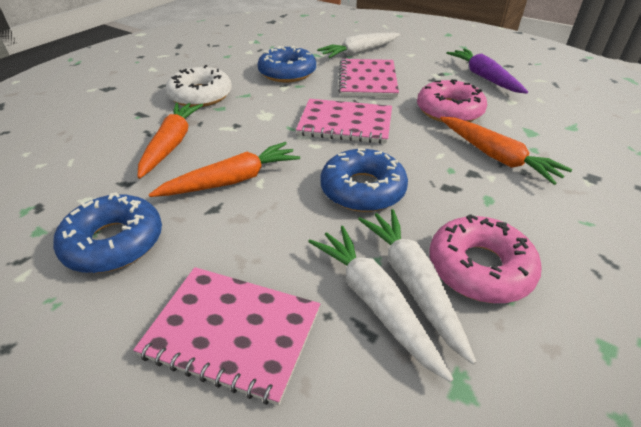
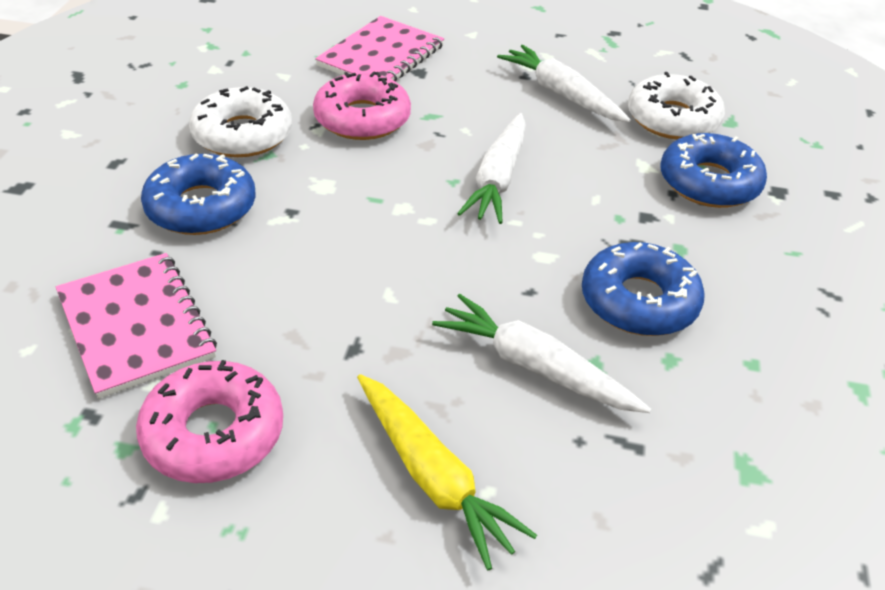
orange carrot: [137,103,203,179] [149,142,300,197] [440,117,572,185] = 3 -> none = 0
pink notebook: [133,267,320,405] [296,99,392,144] [338,59,399,97] = 3 -> [56,253,217,399] [315,16,444,82] = 2
purple carrot: [446,49,528,94] = 1 -> none = 0
white donut: [165,65,232,107] = 1 -> [189,86,292,157] [628,72,725,140] = 2
yellow carrot: none = 0 -> [357,374,537,570] = 1

